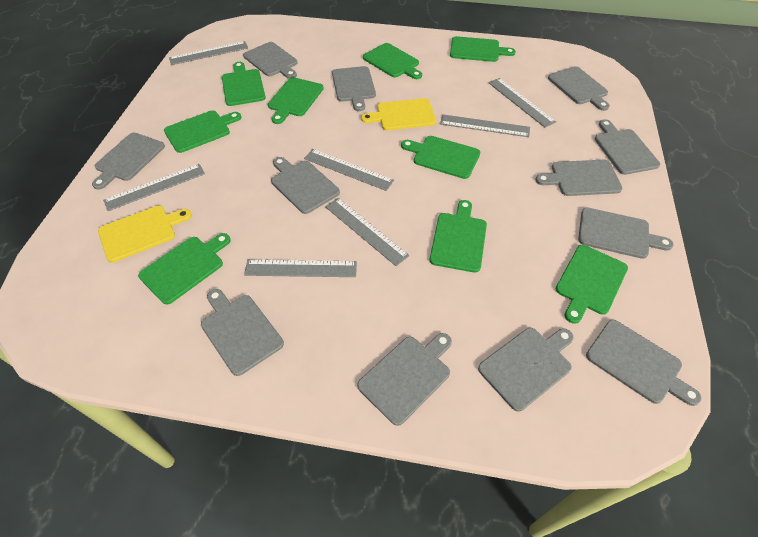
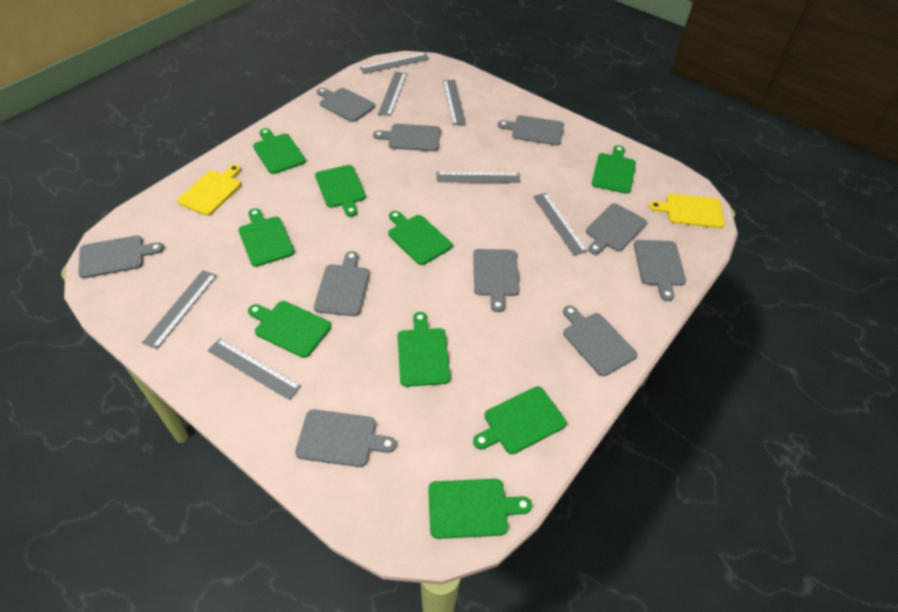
grey cutting board: [92,133,165,190] [201,289,284,376] [243,42,298,79] [271,157,340,214] [332,66,376,111] [357,333,452,426] [478,328,574,412] [536,160,623,196] [548,66,610,111] [578,207,673,259] [586,320,701,406] [595,119,660,175] = 12 -> [78,235,164,278] [295,409,396,467] [314,251,370,316] [317,88,375,122] [373,124,441,151] [473,249,520,312] [498,115,564,145] [563,305,637,376] [586,203,647,255] [634,240,686,301] = 10

